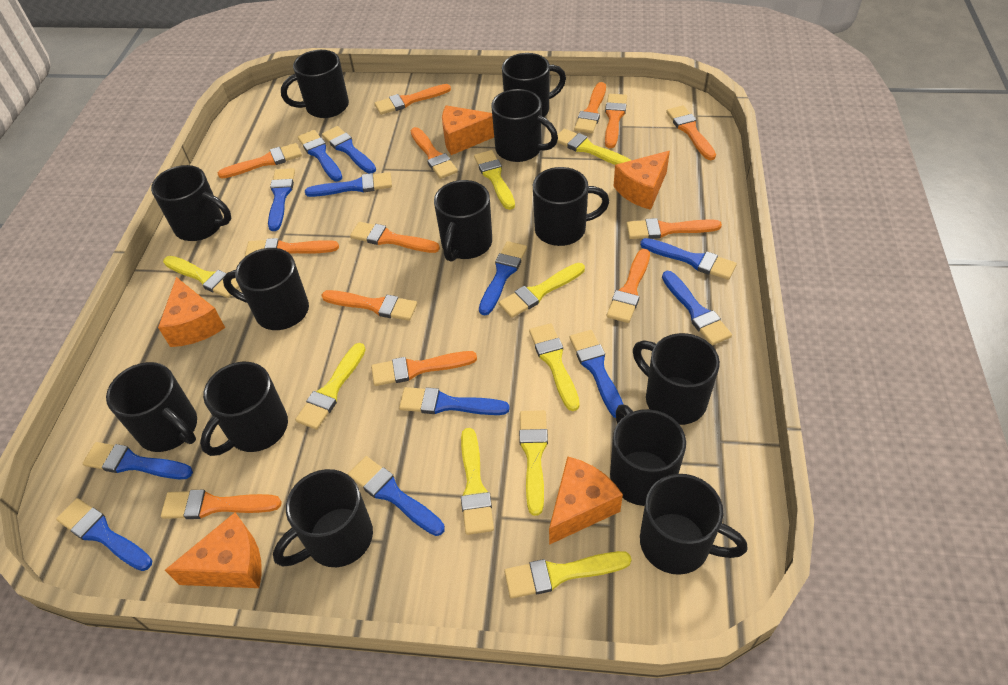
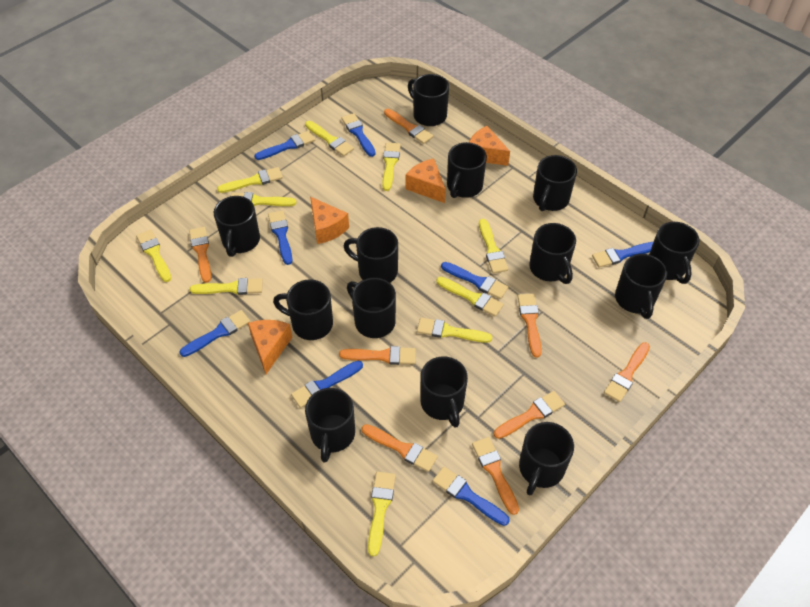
blue brush: [56,498,152,571] [83,442,193,479] [268,168,295,231] [298,130,342,181] [305,172,392,197] [322,126,376,174] [348,456,445,536] [399,387,510,415] [479,241,527,315] [570,330,624,418] [640,238,737,280] [662,271,732,345] = 12 -> [179,310,250,357] [254,131,315,160] [268,210,292,265] [291,361,363,408] [341,113,376,157] [433,467,510,526] [441,262,508,299] [592,242,653,268] = 8
orange brush: [161,490,282,519] [218,143,302,179] [245,238,339,257] [321,290,417,321] [350,222,440,253] [371,351,477,386] [374,84,451,115] [411,127,458,179] [574,82,606,134] [605,94,627,148] [607,249,650,323] [626,218,722,239] [666,105,716,160] = 13 -> [189,227,211,283] [339,346,416,365] [362,424,438,472] [384,109,433,144] [472,437,519,515] [494,391,565,439] [517,294,542,358] [604,342,650,402] = 8
orange cheese: [158,277,225,347] [165,512,262,588] [442,105,494,155] [549,456,623,545] [614,151,670,210] = 5 -> [248,320,292,374] [310,197,349,244] [406,158,446,203] [469,126,510,166] = 4
yellow brush: [163,256,239,298] [295,343,366,430] [461,428,494,535] [474,150,515,210] [499,263,585,318] [504,551,632,599] [519,410,548,516] [529,323,580,411] [557,129,631,165] = 9 -> [136,229,171,282] [190,278,263,295] [217,167,283,193] [231,192,296,206] [305,121,354,156] [368,472,396,557] [382,143,401,191] [417,318,492,343] [436,277,504,317] [479,219,508,273] = 10

